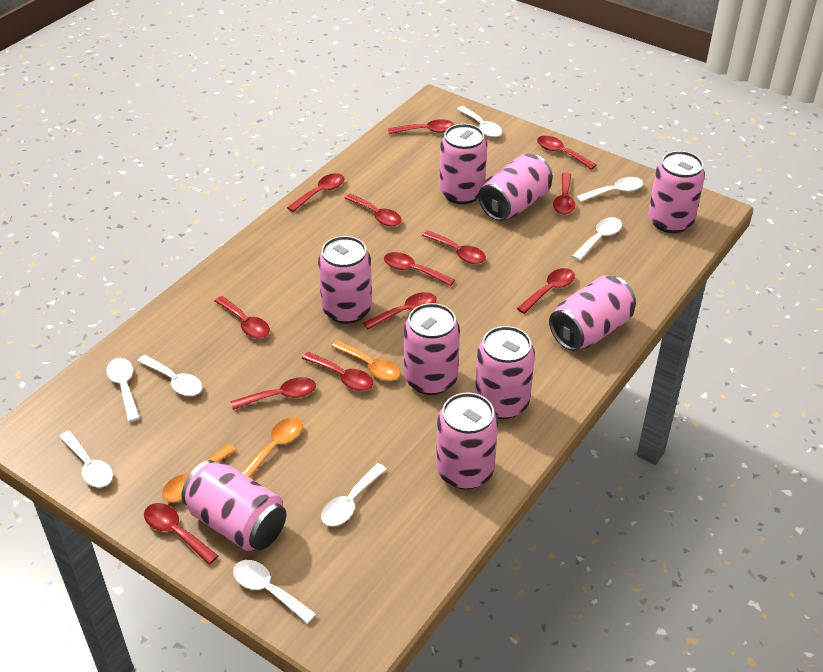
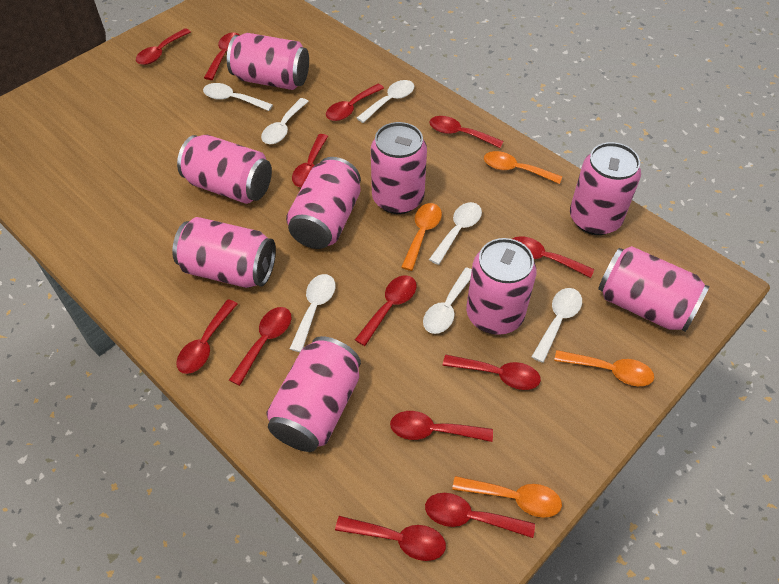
orange spoon: [162,444,237,502] [241,417,303,478] [331,340,400,381] = 3 -> [401,203,442,271] [452,476,562,518] [484,151,562,184] [554,350,654,386] = 4
white spoon: [59,431,113,487] [106,358,140,422] [137,355,203,396] [233,560,316,624] [321,463,387,526] [457,106,502,137] [572,217,622,261] [576,177,643,202] = 8 -> [203,83,273,111] [261,98,309,144] [290,274,335,352] [357,80,414,123] [423,267,472,334] [429,202,482,265] [532,288,582,363] = 7

